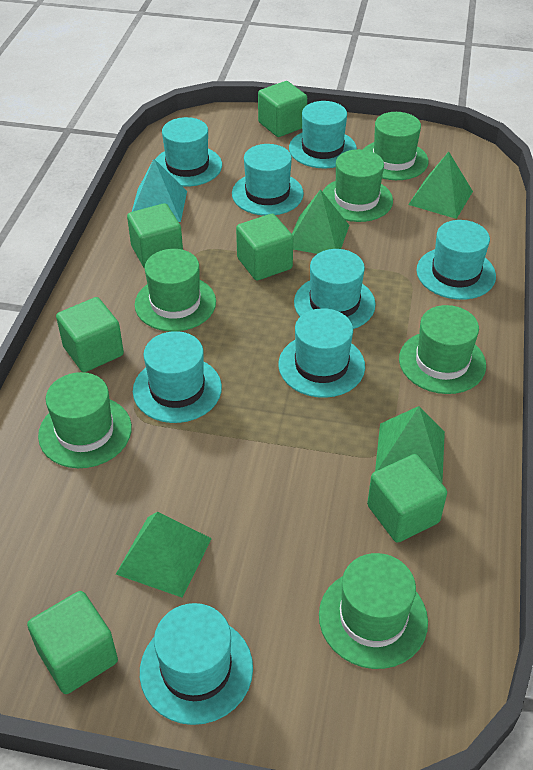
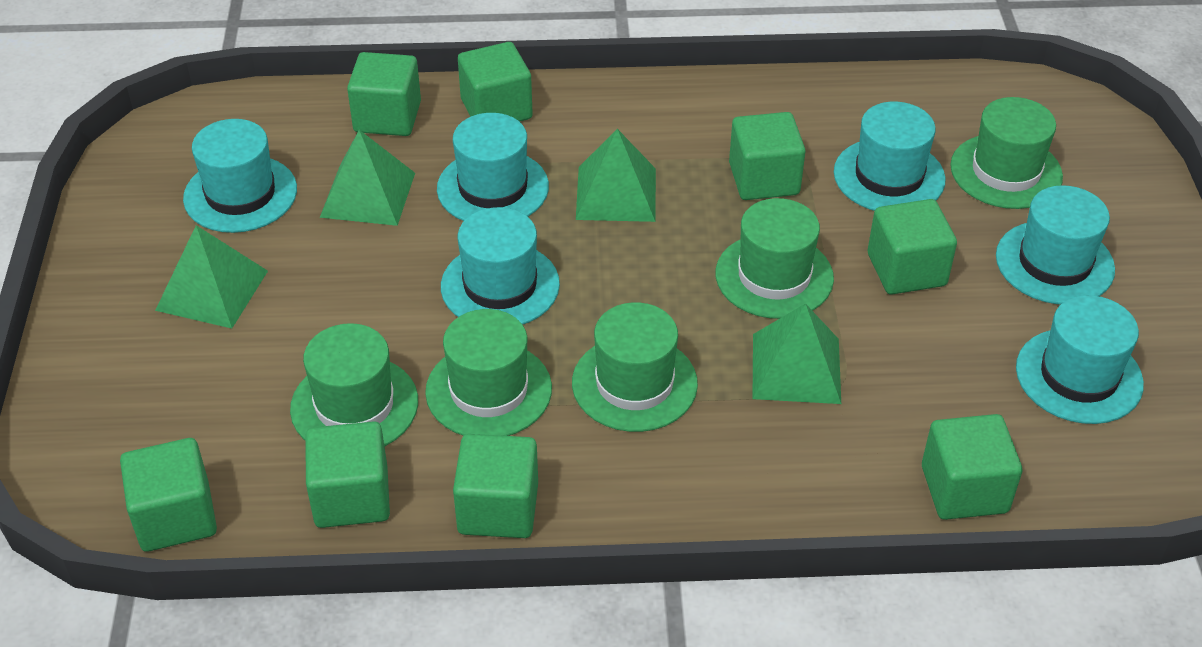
green cube: [27,591,118,694] [56,297,124,372] [127,203,183,268] [236,214,293,280] [258,81,307,137] [367,454,447,543] = 6 -> [120,438,217,552] [305,421,390,528] [347,52,421,136] [453,434,538,538] [458,42,533,122] [729,112,806,200] [868,199,957,295] [922,414,1022,520] = 8
green hat: [38,372,132,468] [135,249,216,331] [319,553,428,669] [322,149,393,222] [363,112,428,180] [399,305,486,394] = 6 -> [290,323,418,447] [425,309,552,436] [572,302,698,432] [716,198,834,319] [950,97,1063,209] = 5
turquoise hat: [133,331,222,423] [140,603,253,725] [155,117,222,187] [232,144,304,216] [278,308,365,398] [289,101,357,168] [294,249,376,329] [416,220,496,300] = 8 -> [183,119,297,233] [437,113,549,221] [441,207,560,325] [834,102,946,211] [996,185,1115,304] [1016,295,1144,424] = 6
turquoise pyramid: [132,159,187,222] = 1 -> none = 0

